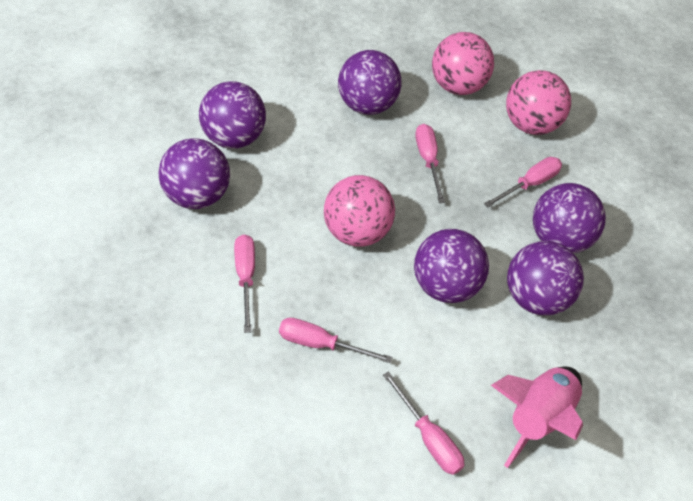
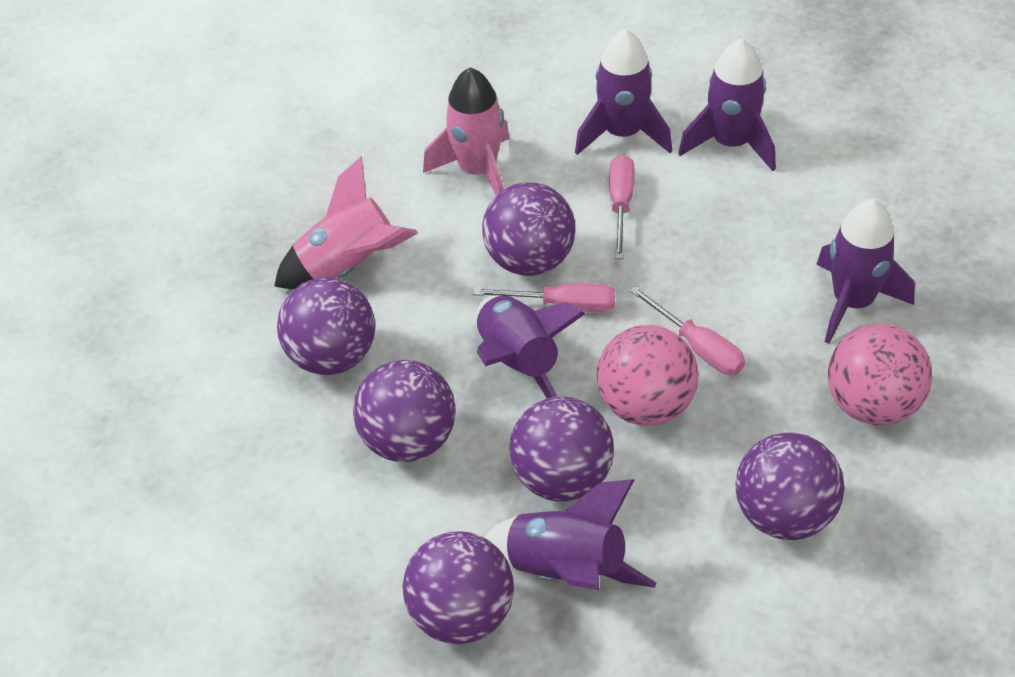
pink ball: [324,175,395,247] [432,32,494,95] [506,70,571,135] = 3 -> [597,325,699,426] [828,324,932,425] = 2
pink rocket: [491,366,583,468] = 1 -> [274,156,418,289] [423,67,510,195] = 2
pink screwdriver: [234,235,255,333] [279,318,393,363] [383,371,465,475] [415,124,445,203] [484,157,562,207] = 5 -> [473,283,615,312] [609,154,634,259] [630,286,745,375] = 3
purple rocket: none = 0 -> [477,295,586,398] [484,479,656,590] [575,29,672,155] [678,38,776,171] [816,199,915,344] = 5

